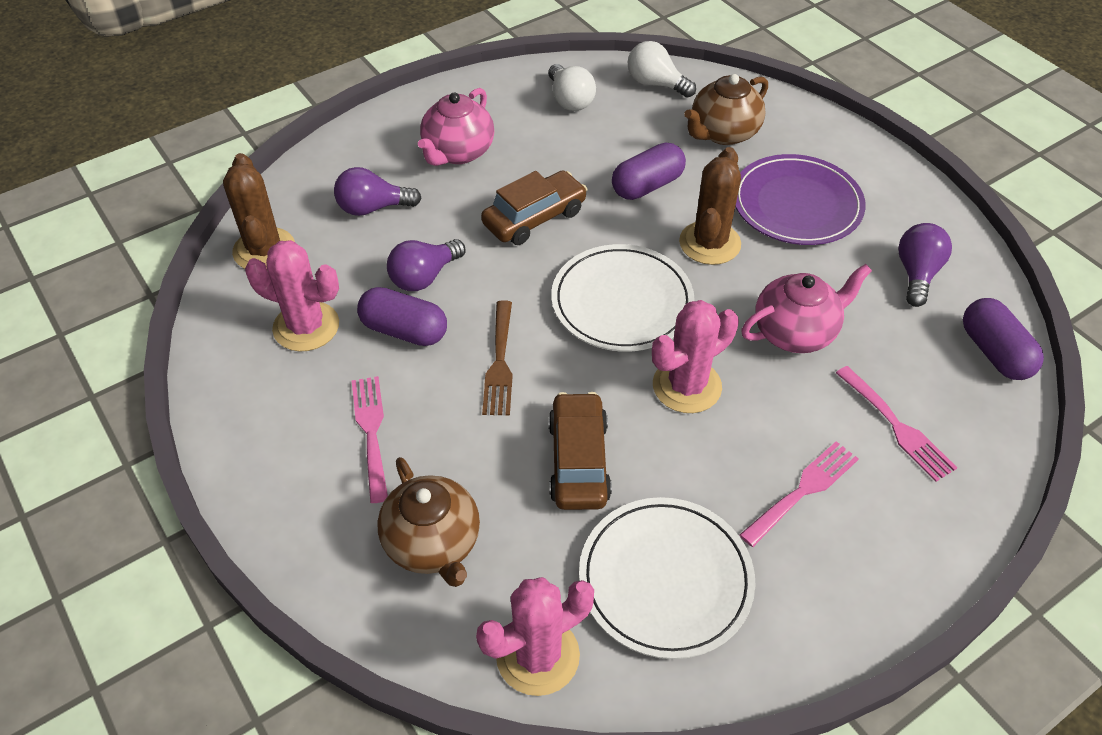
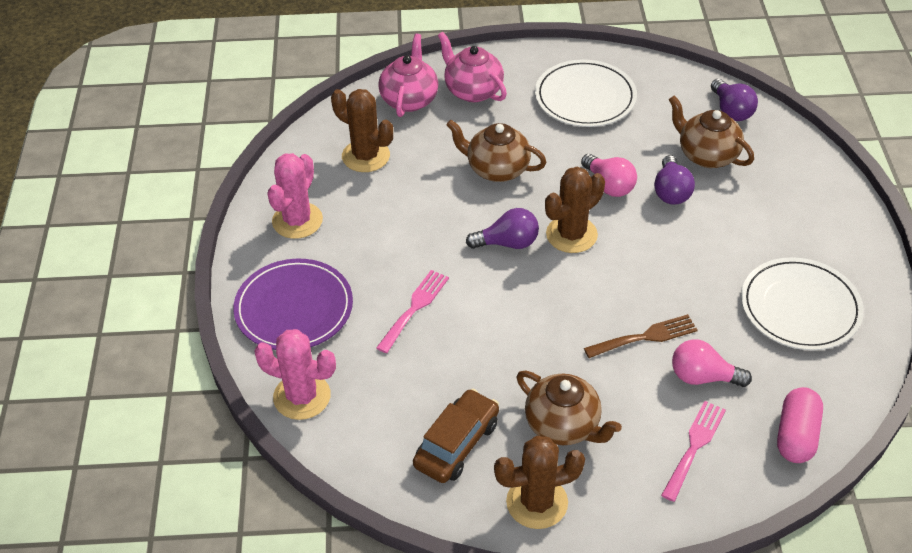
brown cactus: [223,153,295,271] [679,147,741,265] = 2 -> [331,89,393,172] [494,436,585,529] [545,167,605,253] = 3
brown car: [481,170,587,245] [548,392,612,510] = 2 -> [413,389,499,483] = 1
brown teapot: [377,457,480,587] [684,74,768,145] = 2 -> [446,120,546,182] [517,371,622,445] [669,96,754,168] = 3
pink cactus: [245,240,339,352] [476,577,594,696] [652,300,739,413] = 3 -> [254,329,336,420] [267,153,323,239] = 2
pink capsule: none = 0 -> [777,387,823,463] = 1
pink fork: [352,376,388,503] [740,441,859,547] [836,366,957,482] = 3 -> [376,270,449,353] [661,401,726,502] = 2
pink light bulb: none = 0 -> [581,154,637,197] [672,339,752,387] = 2
purple capsule: [357,287,447,346] [612,142,686,200] [963,298,1044,380] = 3 -> none = 0
white light bulb: [548,64,596,111] [628,41,696,98] = 2 -> none = 0

